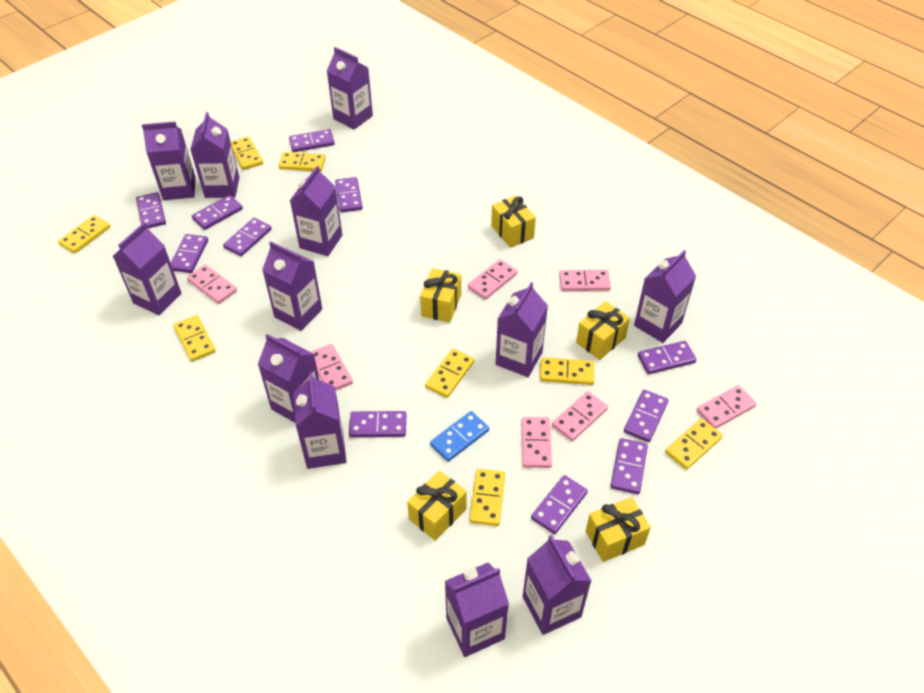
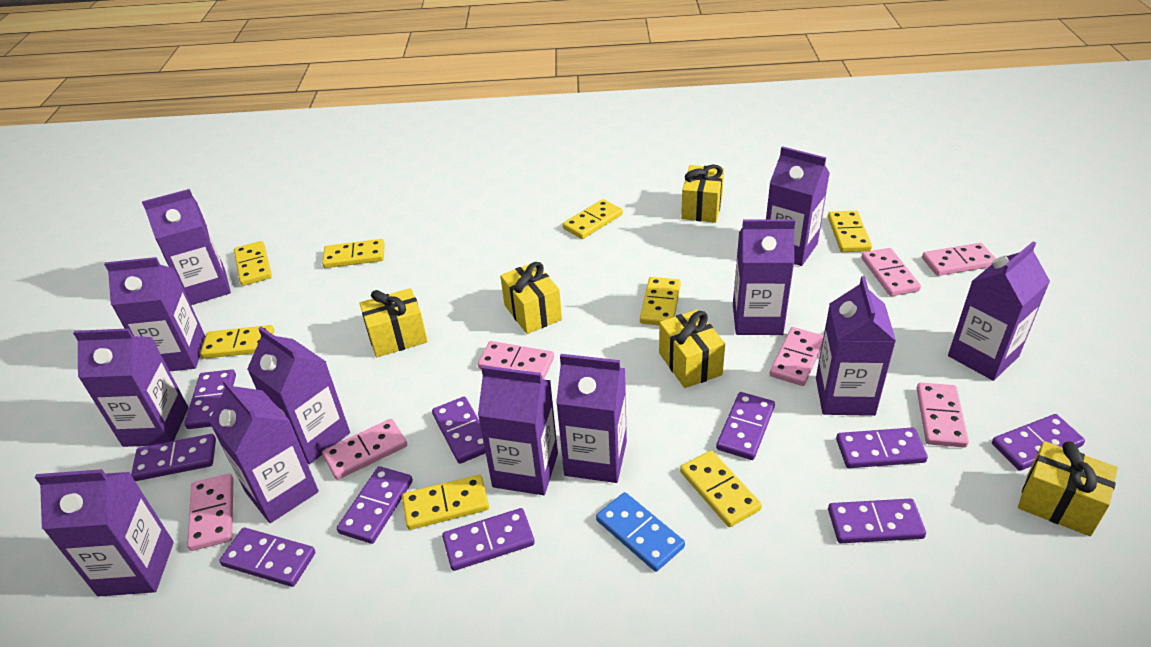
purple domino: [136,192,166,228] [171,234,208,273] [192,195,243,230] [223,218,272,256] [289,129,335,152] [335,177,363,212] [349,411,406,437] [531,475,588,534] [611,438,648,494] [624,390,668,442] [638,341,697,374] = 11 -> [131,434,216,481] [184,369,236,429] [219,528,315,587] [337,466,413,544] [432,397,485,464] [442,508,535,571] [716,392,775,460] [828,499,926,543] [836,427,928,468] [992,414,1085,471] = 10

